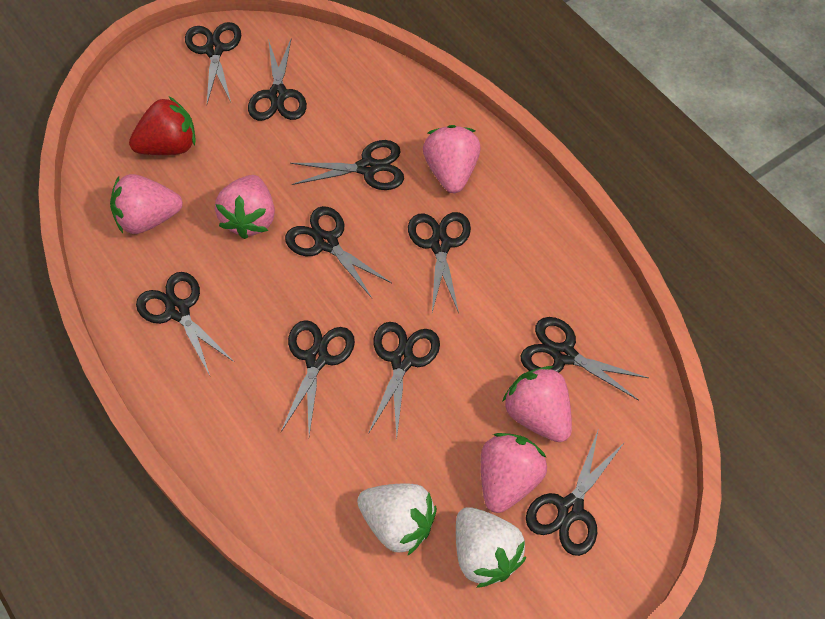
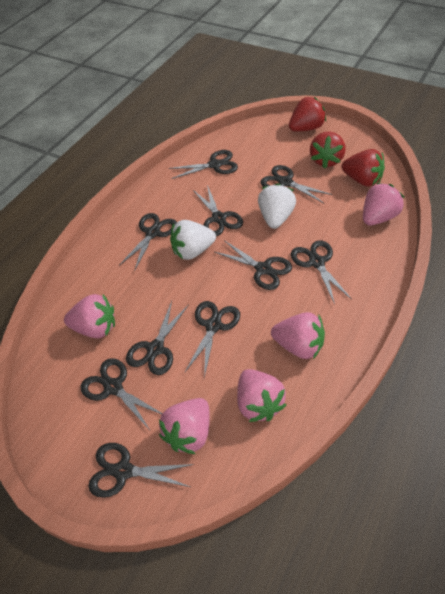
red strawberry: [129,97,196,155] = 1 -> [289,97,326,131] [310,132,345,169] [342,149,385,187] = 3

